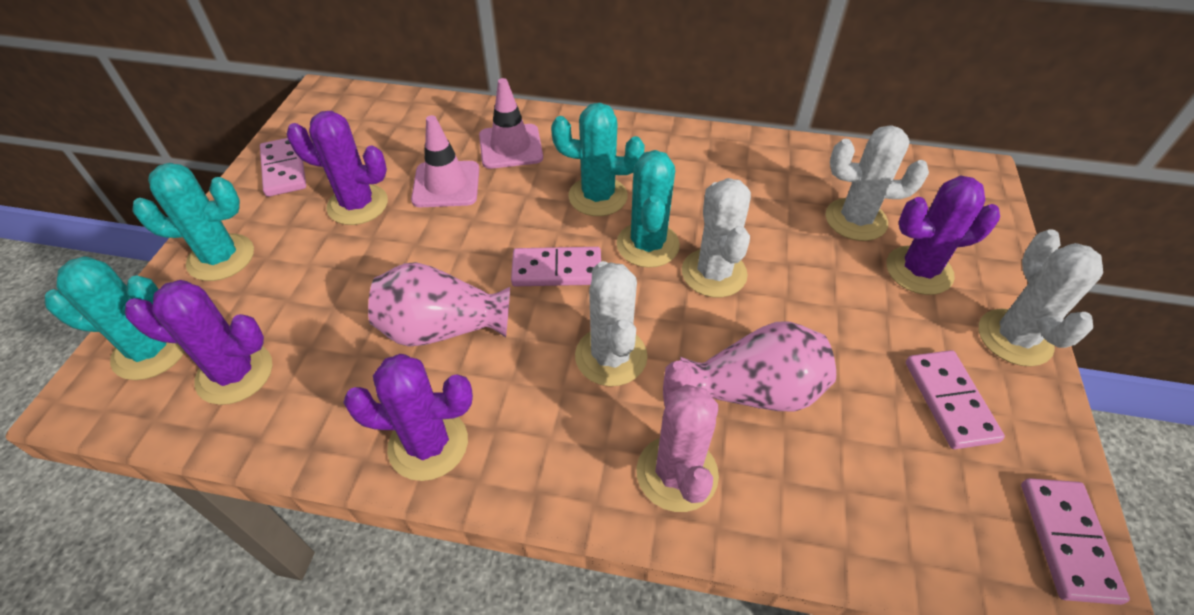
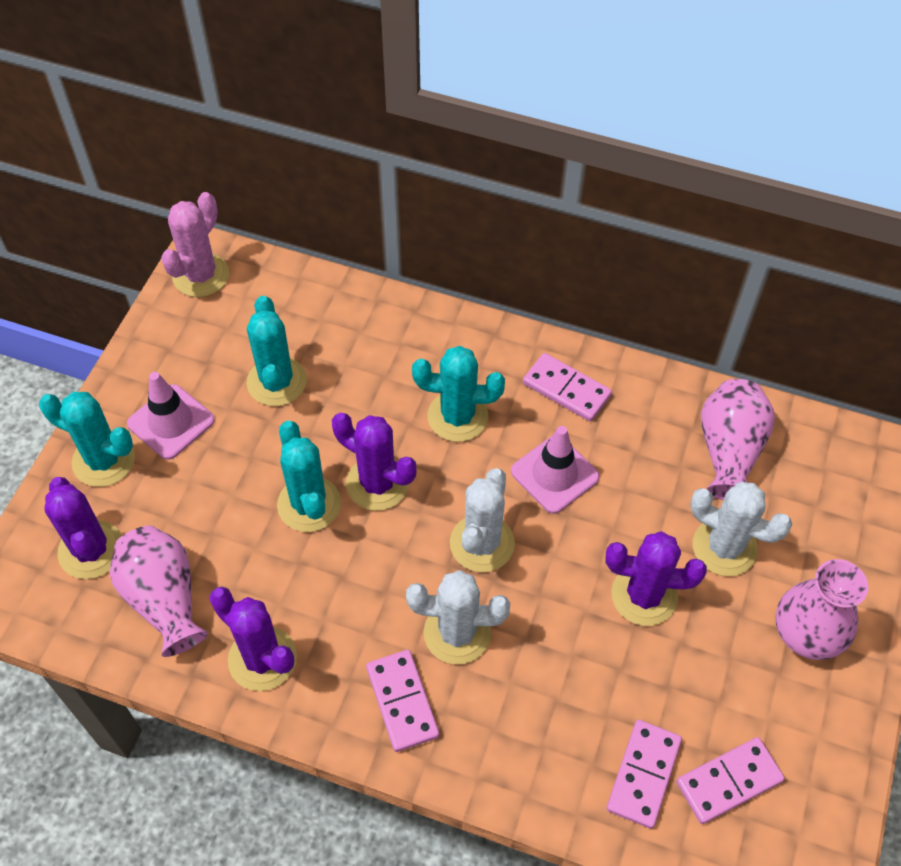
pink vase: [368,262,510,347] [680,322,836,411] = 2 -> [110,526,208,657] [701,379,775,500] [776,559,868,660] = 3
white cactus: [575,261,648,386] [682,178,751,297] [826,125,929,241] [979,229,1103,366] = 4 -> [406,570,510,664] [450,468,515,572] [690,482,792,576] = 3

